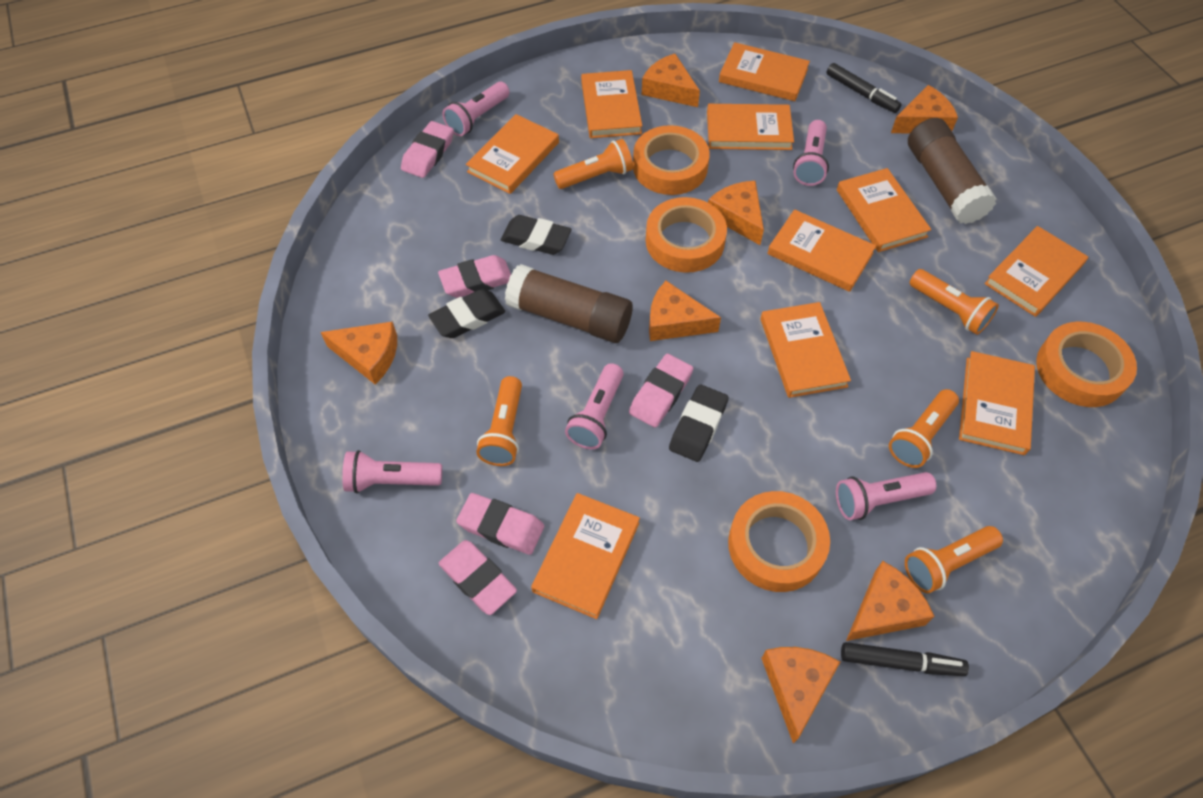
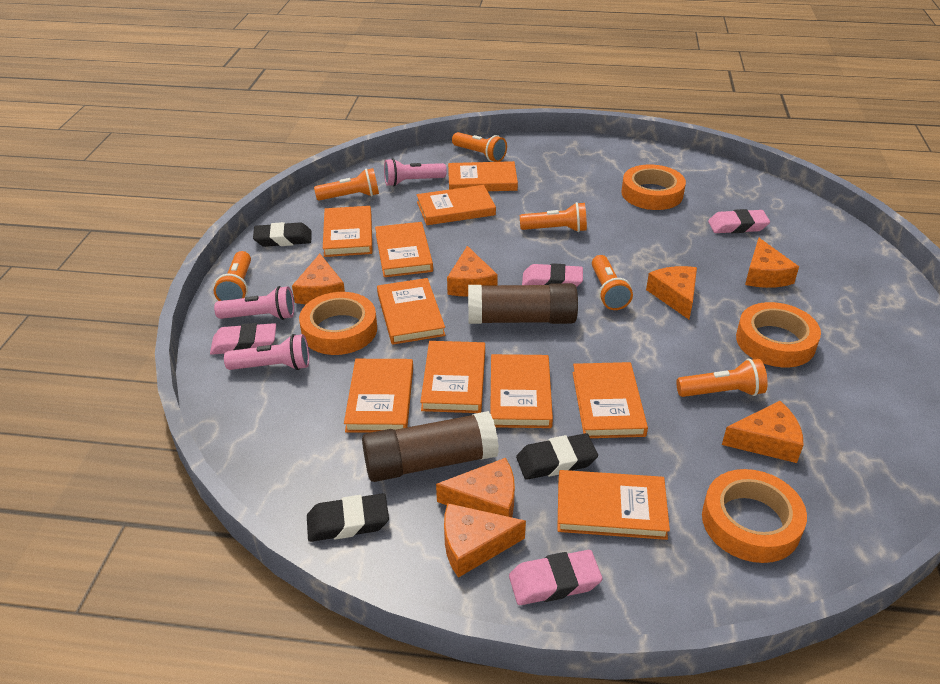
black marker: [827,63,902,113] [841,642,969,676] = 2 -> none = 0
orange flashlight: [476,376,522,466] [553,139,633,189] [889,389,959,468] [905,526,1003,593] [909,269,999,335] = 5 -> [214,251,251,301] [314,168,379,201] [452,132,507,162] [520,202,587,232] [592,255,633,310] [676,359,768,397] = 6
pink eraser: [401,121,454,178] [438,255,511,298] [439,540,517,615] [456,493,544,555] [629,354,693,428] = 5 -> [210,323,276,355] [509,550,602,605] [522,263,583,287] [708,209,770,233] = 4
pink flashlight: [342,450,442,493] [443,82,510,136] [565,363,624,449] [793,120,829,186] [836,472,936,520] = 5 -> [214,286,294,320] [224,334,309,370] [384,158,447,186] = 3

